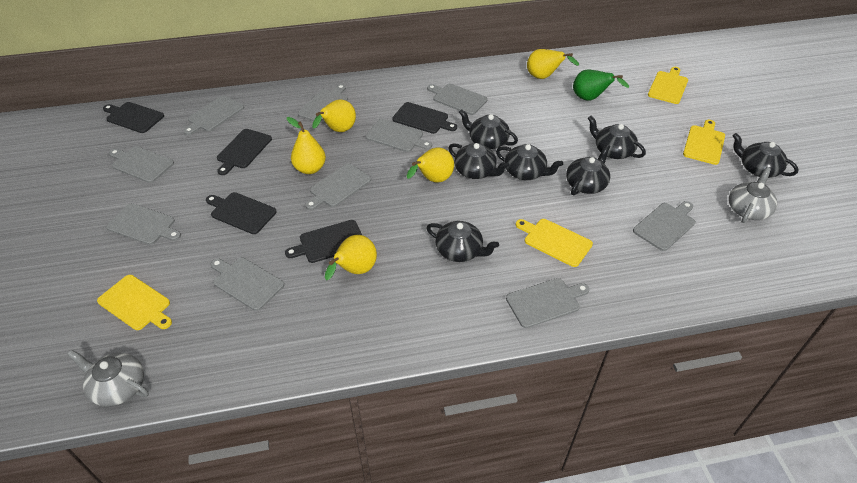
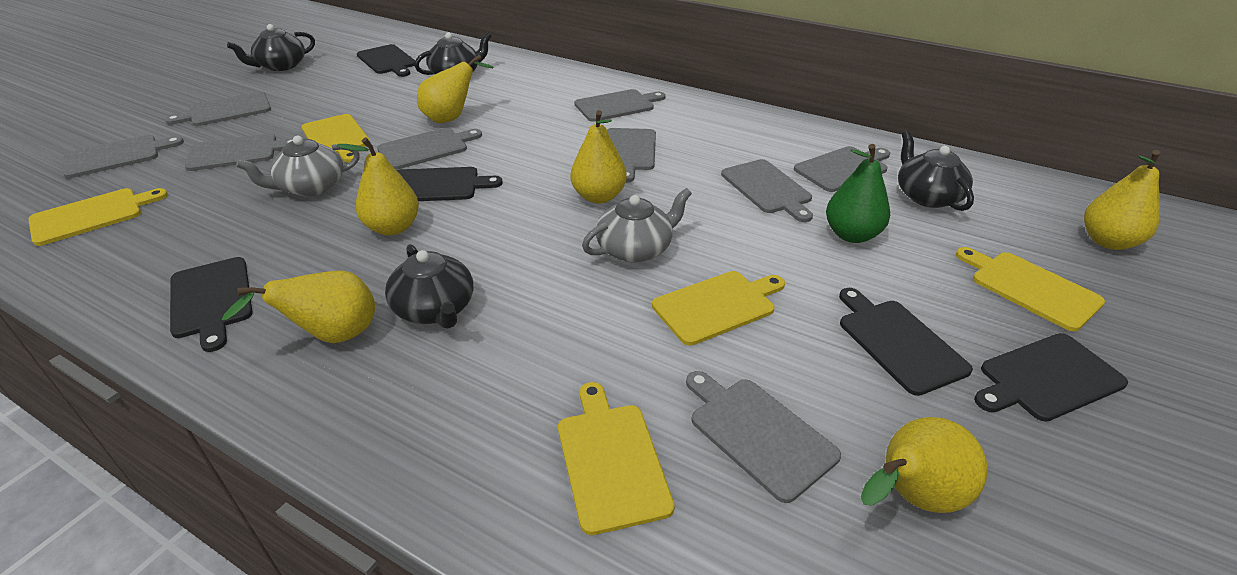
black teapot: [427,221,499,262] [448,143,509,179] [459,109,518,149] [496,144,563,180] [566,144,610,195] [588,116,646,159] [733,133,799,178] = 7 -> [227,24,315,71] [385,244,473,329] [414,32,492,75] [898,131,974,211] = 4
grey cutting board: [106,203,181,245] [109,146,174,183] [184,96,244,135] [211,258,284,311] [298,84,348,124] [305,163,371,210] [366,119,432,152] [427,84,488,115] [506,278,589,328] [633,201,695,251] = 10 -> [63,135,184,178] [165,92,271,126] [185,134,293,171] [377,128,482,170] [574,89,666,122] [607,128,656,183] [686,371,841,503] [721,159,813,222] [794,146,890,192] = 9
yellow cutting board: [97,275,172,330] [516,219,593,267] [648,67,688,104] [683,120,725,165] = 4 -> [28,188,168,246] [301,114,370,163] [558,382,675,535] [652,271,785,345] [956,247,1105,331] = 5
yellow pear: [287,117,326,174] [312,99,356,132] [325,235,377,280] [407,148,454,183] [527,49,579,79] = 5 -> [222,270,375,343] [337,137,419,236] [417,55,493,123] [571,110,627,204] [861,417,988,513] [1084,150,1160,250] = 6

